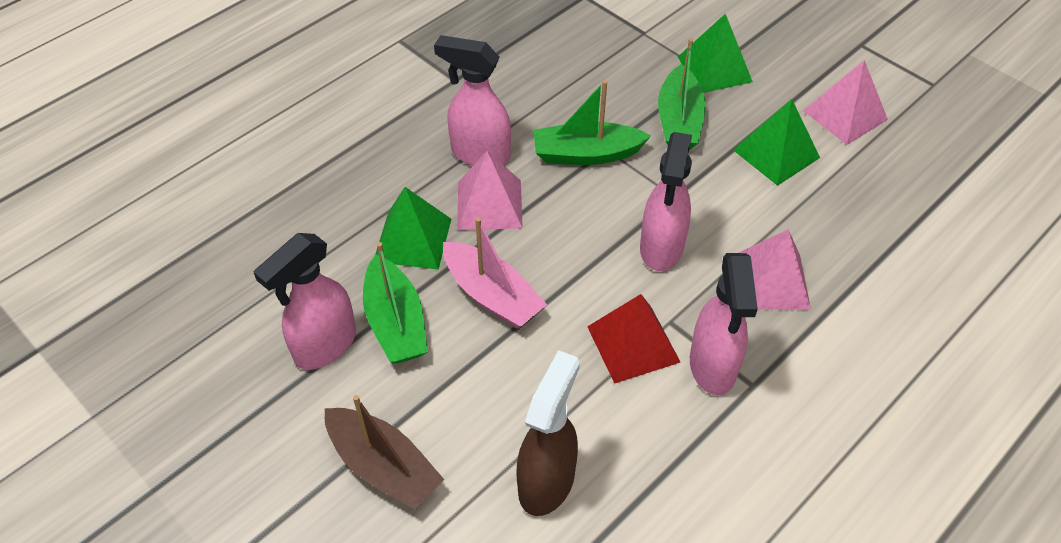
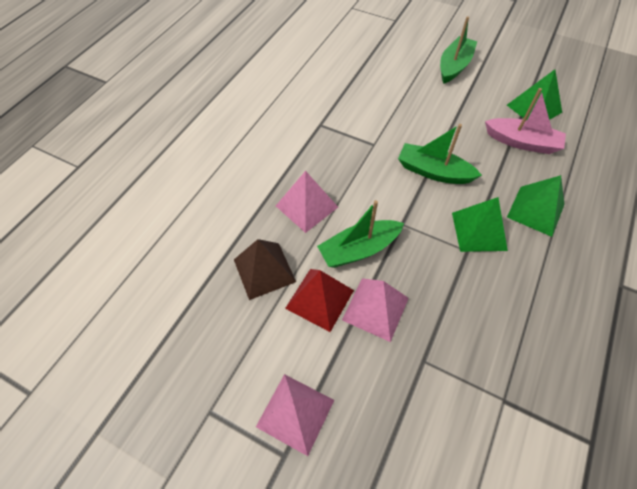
brown boat: [325,395,444,510] = 1 -> none = 0
brown pyramid: none = 0 -> [234,239,296,300] = 1
brown spray bottle: [516,350,580,516] = 1 -> none = 0
pink spray bottle: [254,233,356,370] [434,35,511,166] [640,132,692,271] [690,253,758,395] = 4 -> none = 0

